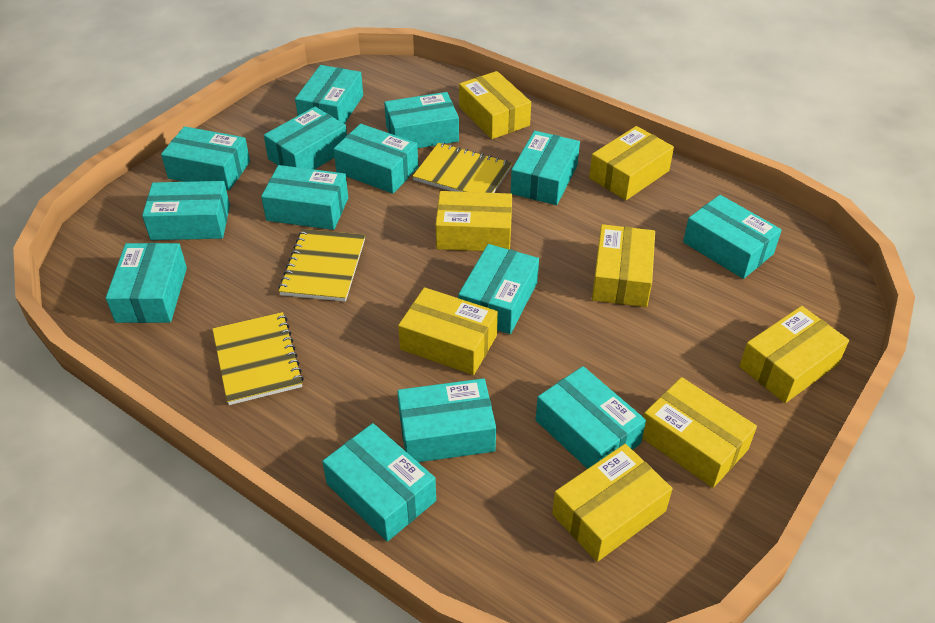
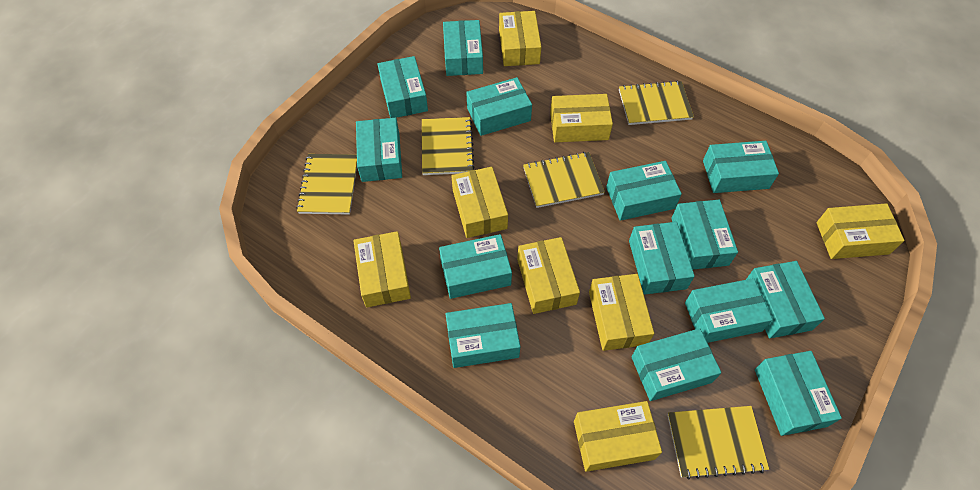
yellow notebook: [213,312,304,405] [278,229,365,302] [413,143,512,193] = 3 -> [296,154,357,214] [422,117,475,175] [523,152,605,208] [619,80,694,125] [668,406,769,479] = 5

